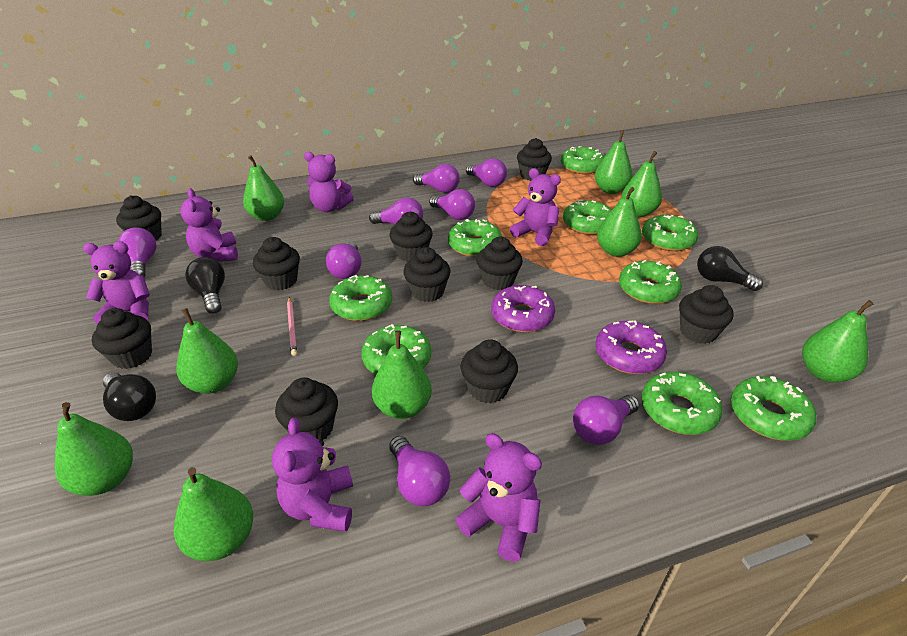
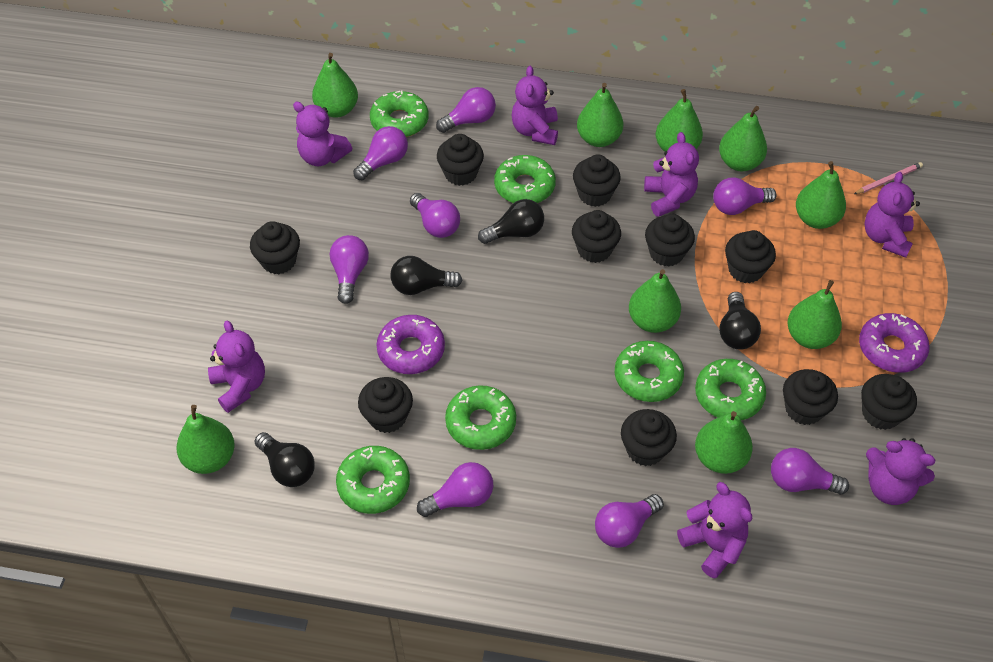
black light bulb: [103,372,156,421] [185,257,225,314] [697,246,763,291] = 3 -> [254,432,315,487] [390,256,462,295] [478,199,544,244] [719,292,761,350] = 4
green donut: [329,275,392,321] [362,324,431,374] [448,219,502,257] [561,146,604,174] [563,200,612,235] [619,260,682,304] [642,215,698,251] [642,372,723,435] [731,376,816,441] = 9 -> [336,446,410,514] [370,90,429,137] [445,385,516,450] [494,155,556,203] [615,341,684,402] [695,359,766,420] = 6
purple teddy bear: [83,241,150,324] [180,188,238,261] [272,418,353,532] [304,152,354,212] [455,433,542,562] [510,168,561,246] = 6 -> [208,321,265,413] [293,101,352,166] [511,66,558,145] [644,132,699,217] [677,482,752,578] [864,172,920,258] [866,438,936,505] = 7

